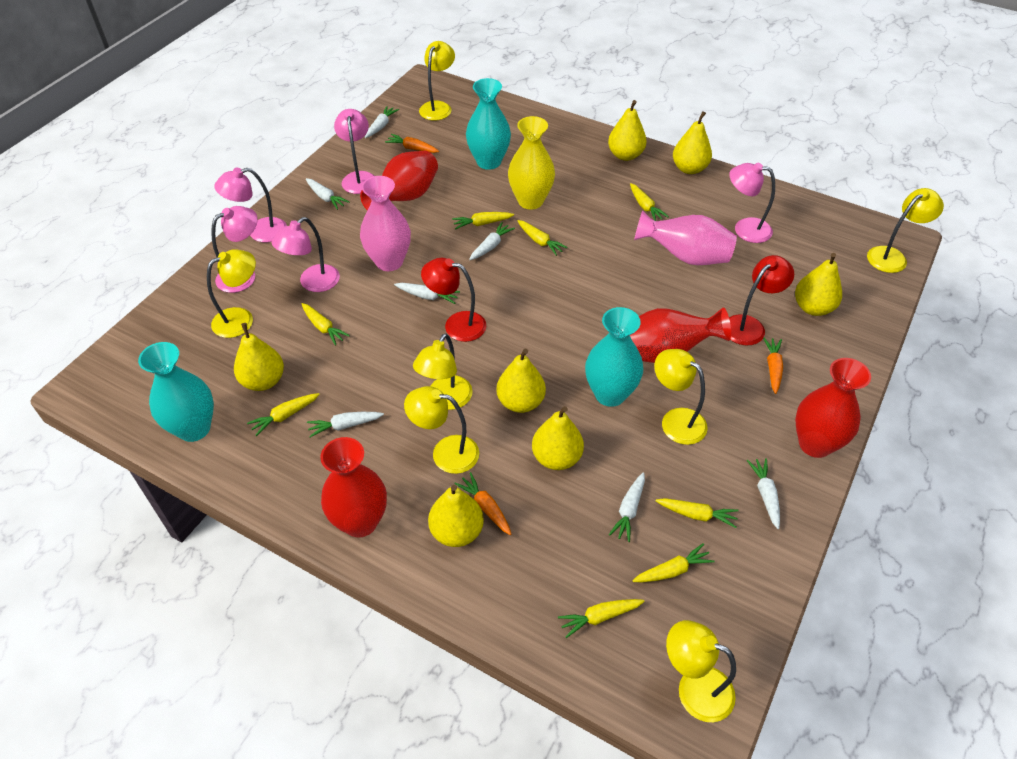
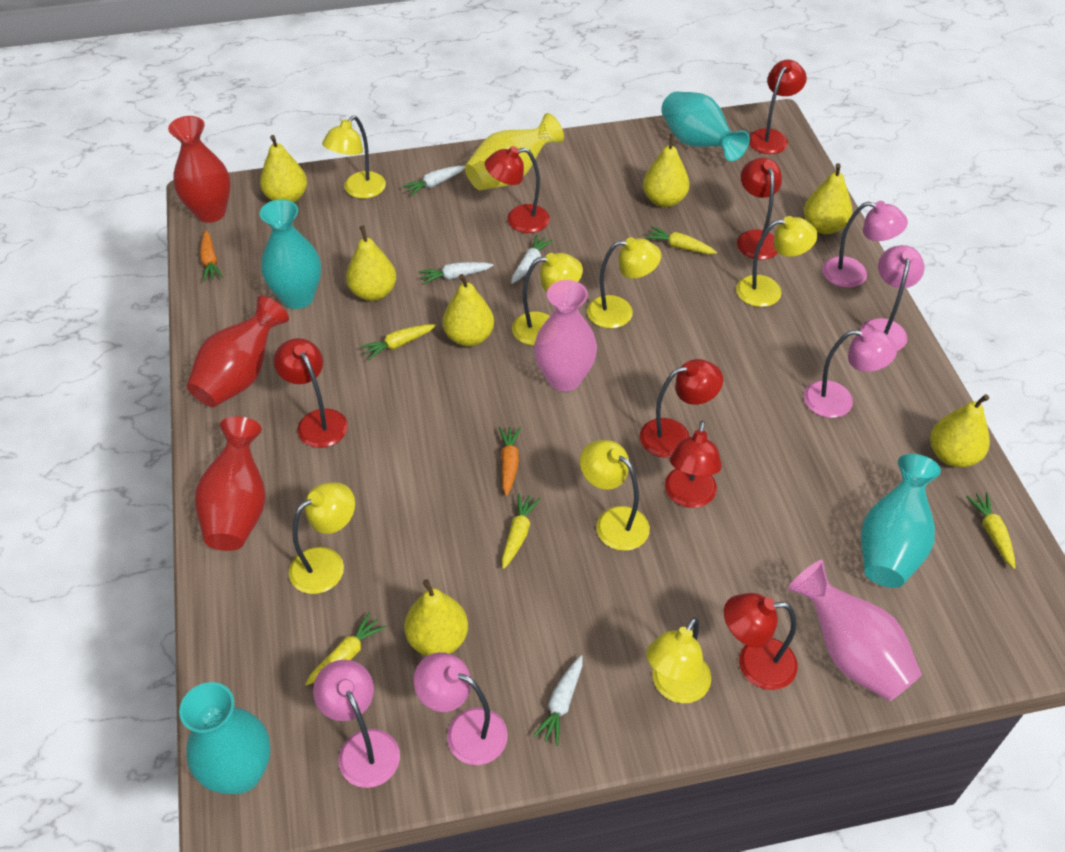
orange carrot: [385,134,439,153] [454,472,512,535] [763,337,783,394] = 3 -> [200,230,223,282] [499,427,521,496] = 2
red lamp: [421,258,486,342] [729,255,794,345] = 2 -> [274,338,348,448] [485,146,550,233] [640,359,723,458] [665,421,722,508] [724,593,798,690] [737,158,782,260] [749,60,807,154] = 7
red vase: [320,437,387,537] [360,151,438,211] [630,307,731,363] [795,358,871,458] = 4 -> [168,116,231,223] [187,296,289,407] [195,416,266,551] = 3
turquoise vase: [138,342,214,442] [466,78,511,170] [585,307,643,407] = 3 -> [179,682,271,794] [260,199,321,309] [661,92,750,161] [861,454,941,588] = 4
white carrot: [306,178,349,210] [307,412,384,437] [365,106,399,138] [394,283,460,304] [469,222,515,260] [609,472,645,542] [747,458,780,529] = 7 -> [402,166,465,196] [419,262,494,285] [511,235,553,284] [533,655,583,746] = 4
yellow carrot: [247,393,320,436] [302,303,350,346] [452,212,514,229] [517,220,568,256] [558,599,645,638] [630,183,669,221] [632,543,715,582] [655,498,739,528] = 8 -> [305,613,386,686] [360,324,436,360] [502,493,540,569] [645,226,717,254] [966,492,1015,569] = 5

